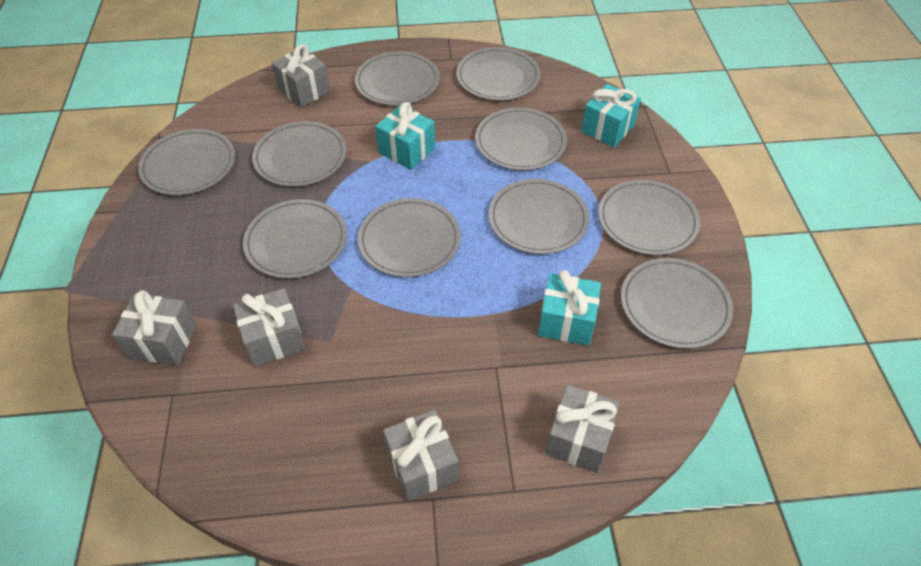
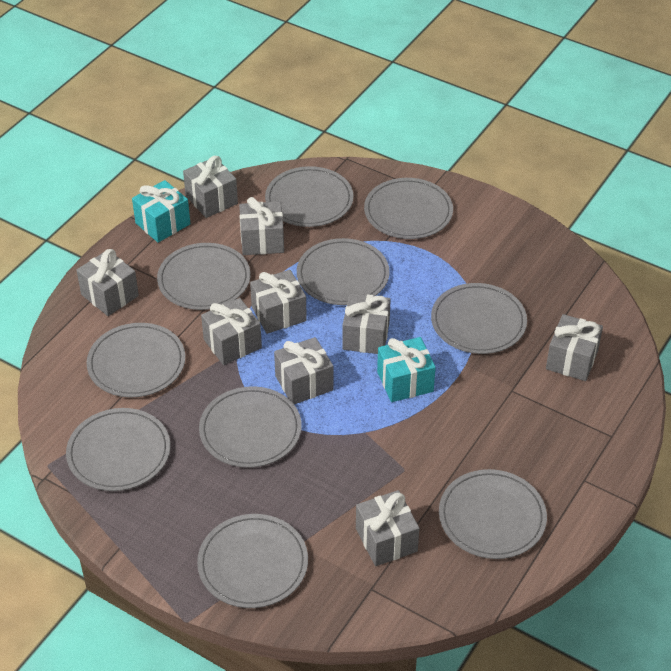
grey gift: [112,290,197,365] [233,288,305,367] [272,44,330,108] [383,410,458,501] [545,385,620,473] = 5 -> [77,249,139,316] [183,156,238,218] [201,298,262,365] [239,197,284,255] [250,270,307,334] [274,337,333,404] [342,293,391,354] [356,490,419,566] [546,314,603,381] = 9
turquoise gift: [375,102,435,170] [538,270,601,346] [581,84,641,147] = 3 -> [132,180,190,243] [377,337,436,402] = 2

